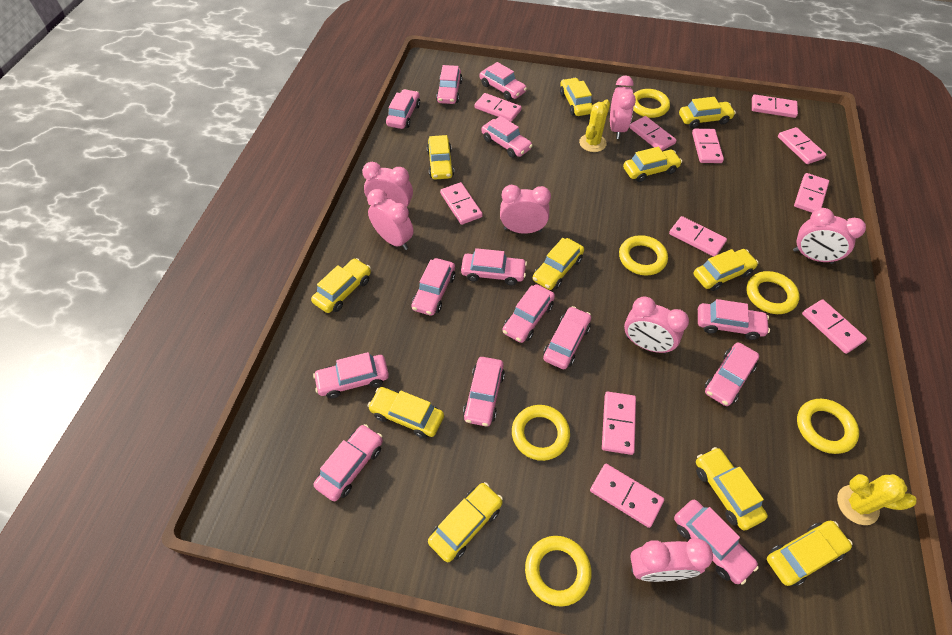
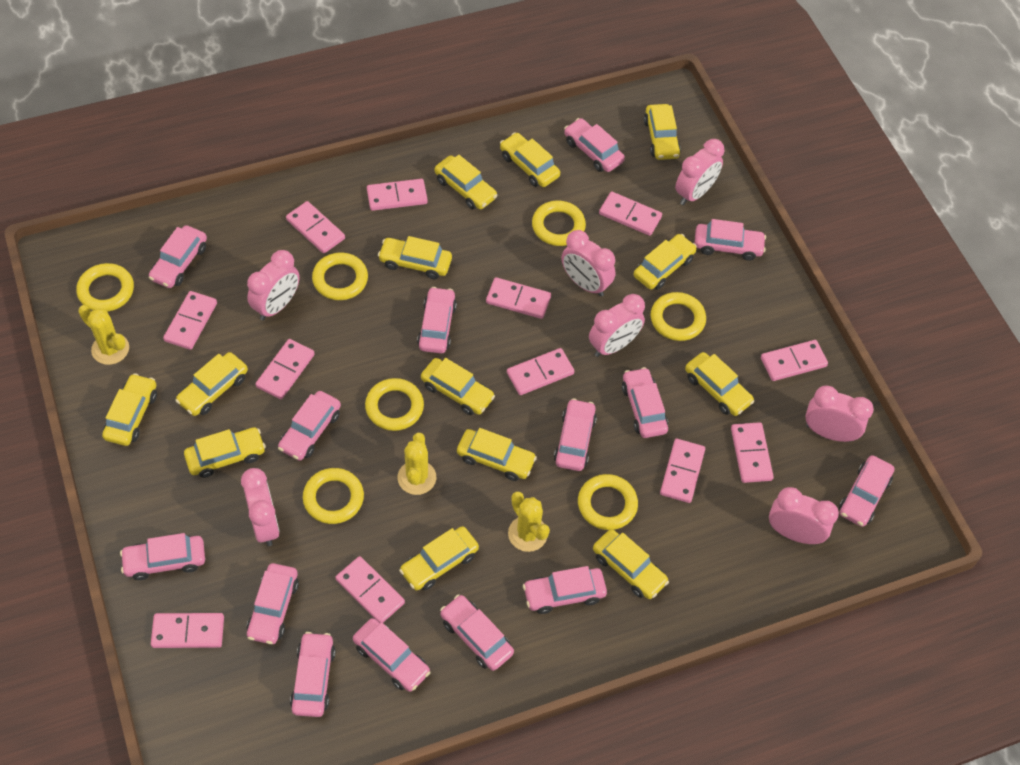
pink domino: [440,182,483,225] [474,93,522,122] [590,464,664,528] [602,392,636,455] [629,116,677,151] [669,216,727,257] [692,129,724,163] [752,95,798,118] [778,127,827,164] [794,173,829,213] [802,299,867,354] = 11 -> [151,613,224,648] [163,291,217,350] [255,339,315,399] [286,201,345,254] [336,556,405,623] [367,179,428,211] [486,277,551,319] [507,348,574,395] [599,192,662,236] [660,439,705,503] [731,422,774,483] [761,340,828,381] = 12
yellow cactus: [579,99,610,152] [837,474,916,525] = 2 -> [78,305,129,365] [398,433,436,495] [508,491,550,552] = 3
yellow car: [311,258,371,313] [368,387,444,438] [427,135,454,180] [428,482,503,562] [533,238,584,290] [560,78,593,116] [623,147,682,182] [679,97,736,128] [694,249,758,291] [696,447,768,530] [767,521,852,586] = 11 -> [102,373,157,446] [175,352,248,416] [184,427,266,478] [378,236,452,279] [399,526,479,590] [421,358,495,415] [435,155,498,209] [457,428,537,481] [500,132,560,187] [593,529,669,599] [634,234,697,290] [644,104,681,160] [685,352,754,416] = 13
yellow ring: [512,405,570,461] [525,536,592,607] [619,235,668,276] [633,89,670,118] [746,271,800,314] [797,399,859,454] = 6 -> [76,263,134,312] [303,468,364,524] [312,253,368,300] [365,378,424,431] [532,201,586,246] [578,474,638,530] [651,292,706,341] = 7

